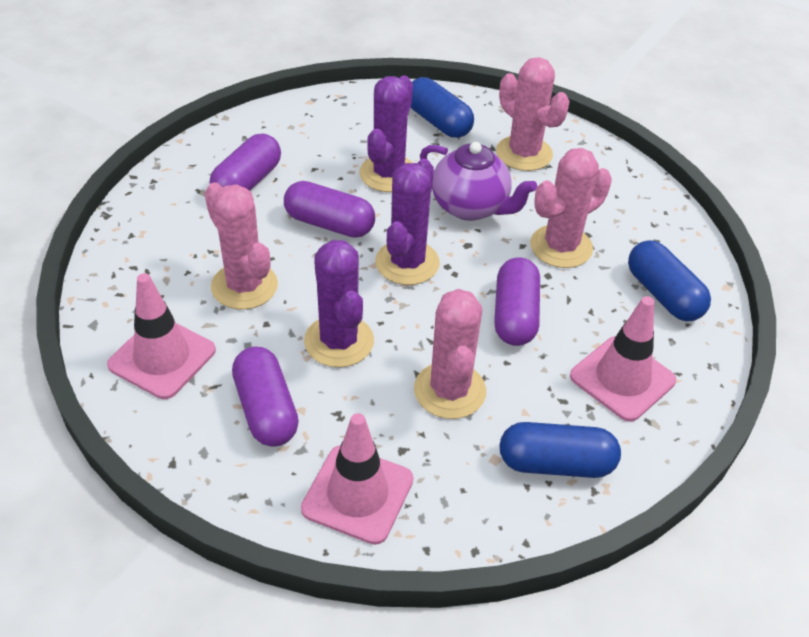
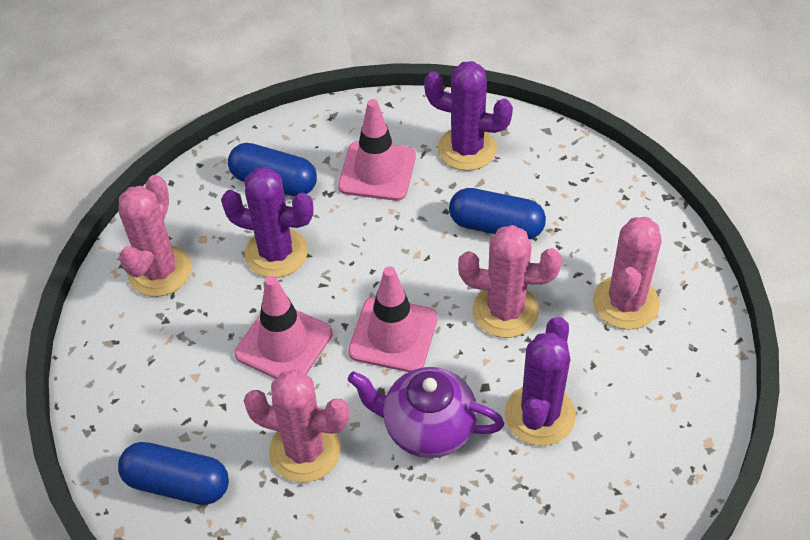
purple capsule: [210,133,281,191] [232,347,299,447] [284,181,375,238] [494,258,540,346] = 4 -> none = 0

